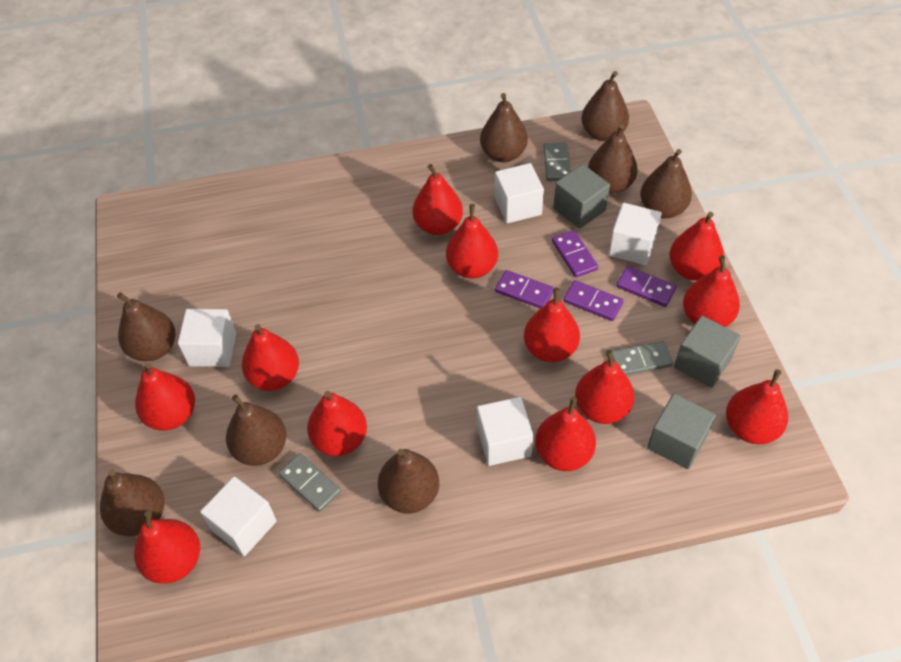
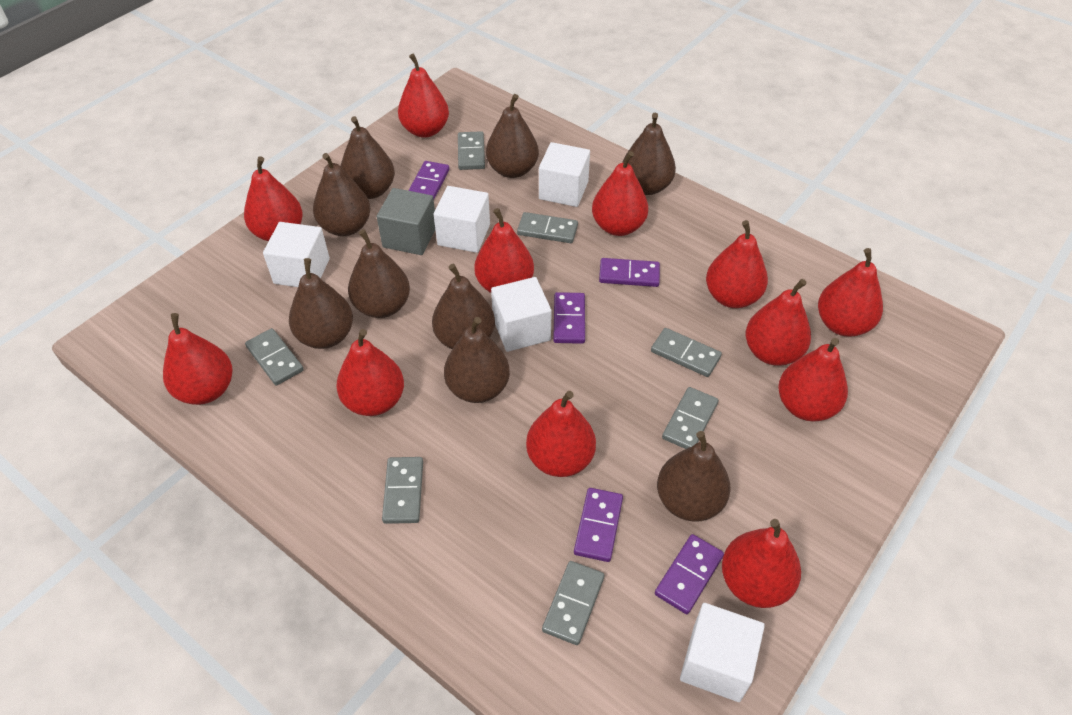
brown pear: [100,469,164,536] [117,292,175,362] [226,394,286,466] [378,449,439,513] [480,93,528,162] [581,71,629,141] [588,124,638,194] [640,149,692,218] = 8 -> [289,258,353,349] [313,153,370,236] [340,116,395,199] [348,230,410,318] [432,264,495,349] [444,317,510,403] [486,94,539,178] [622,113,676,195] [657,431,731,522] = 9
grey cube: [553,164,610,229] [647,394,716,469] [674,315,741,388] = 3 -> [377,188,435,255] = 1
grey domino: [278,453,341,512] [543,142,571,181] [612,341,673,376] = 3 -> [245,328,304,386] [382,457,423,524] [458,131,485,170] [517,212,578,243] [542,561,604,645] [651,328,722,377] [662,387,718,449] = 7
purple domino: [495,270,554,309] [552,230,598,278] [563,280,624,321] [616,266,676,307] = 4 -> [408,161,449,199] [553,292,585,344] [574,488,623,562] [599,258,660,287] [655,534,724,614] = 5

